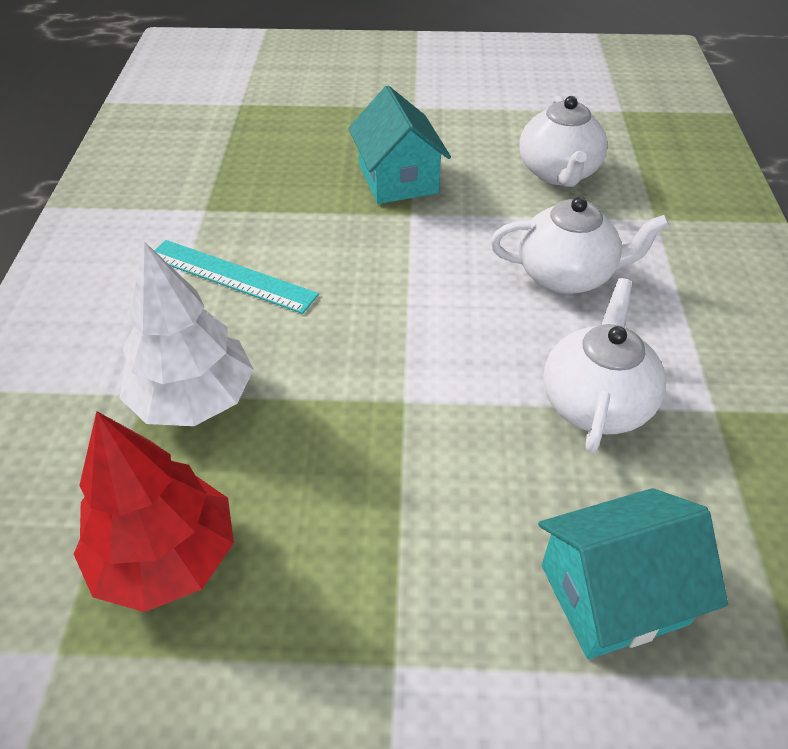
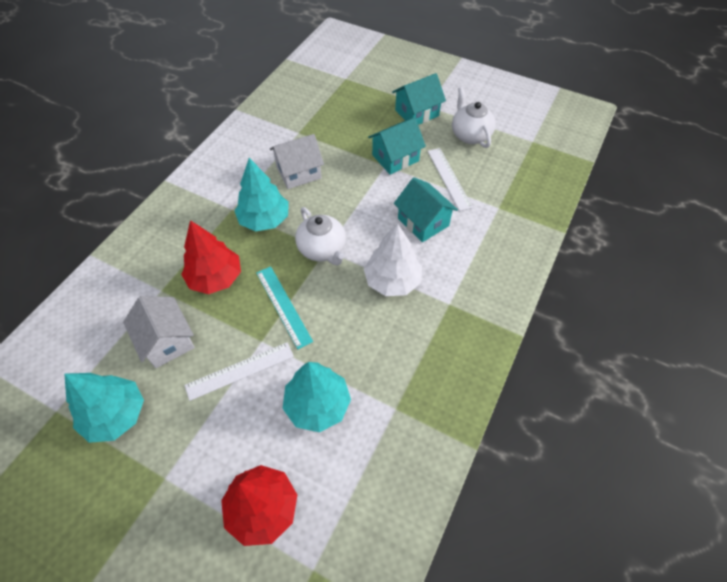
red tree: [74,411,234,612] = 1 -> [181,220,241,294] [221,465,297,546] = 2
turquoise house: [348,86,451,204] [538,488,728,659] = 2 -> [368,118,426,175] [392,73,446,125] [394,177,458,242] = 3
turquoise tree: none = 0 -> [64,373,144,443] [235,158,289,232] [282,362,351,432] = 3
white house: none = 0 -> [123,296,195,368] [270,134,324,189] = 2
white ruler: none = 0 -> [184,342,294,401] [427,148,473,211] = 2
white teapot: [491,197,669,294] [519,96,608,187] [544,278,666,453] = 3 -> [295,207,346,266] [452,87,496,148] = 2

